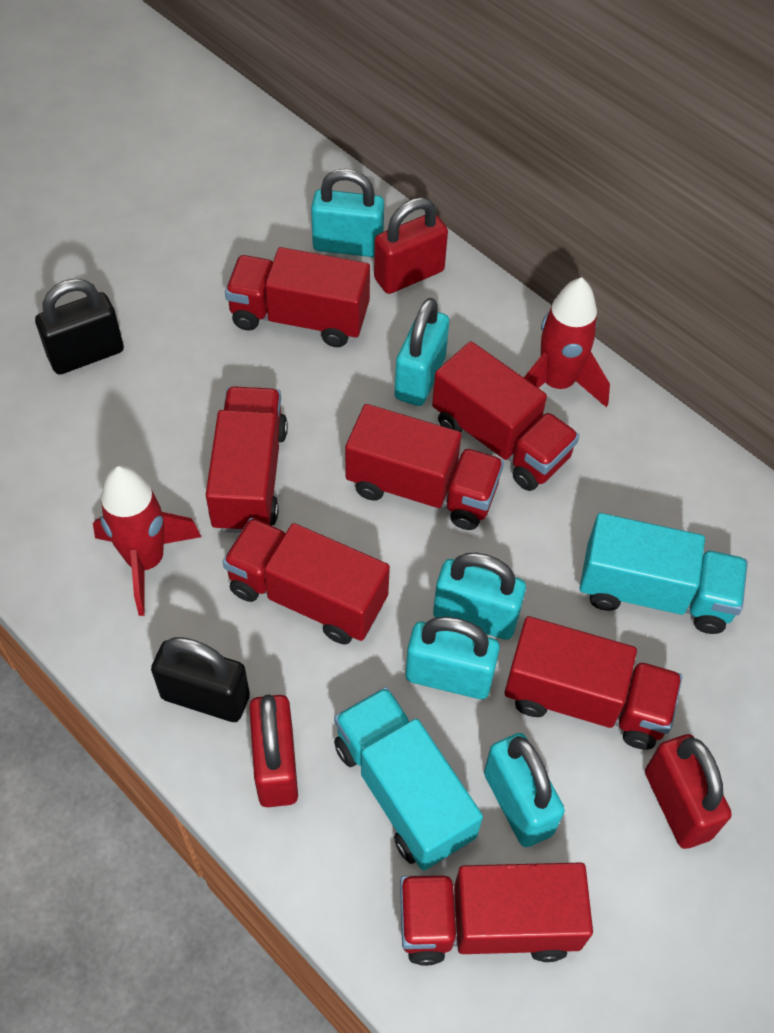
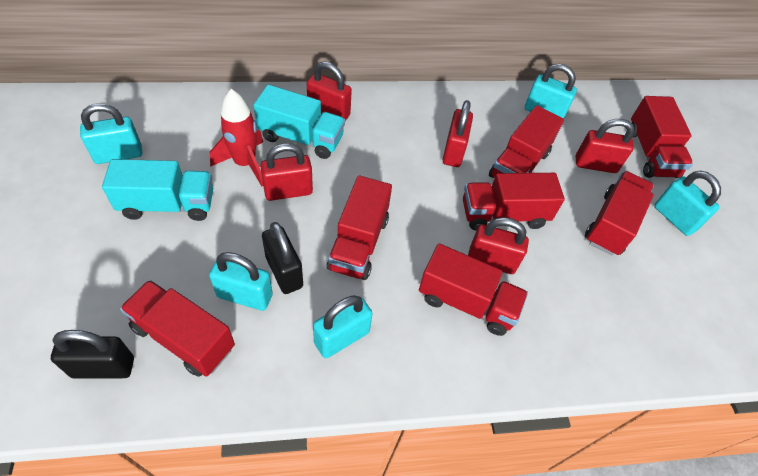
red padlock: [249,694,298,807] [374,197,448,294] [645,734,732,849] = 3 -> [260,143,313,201] [307,61,352,121] [443,100,473,167] [468,217,529,274] [576,119,635,173] = 5
red rocket: [93,466,201,616] [524,277,610,407] = 2 -> [210,89,263,186] = 1

